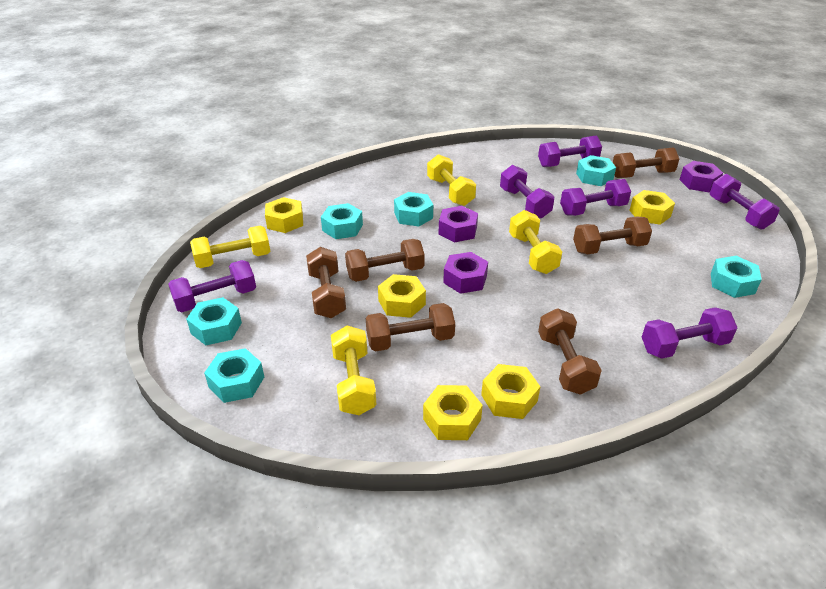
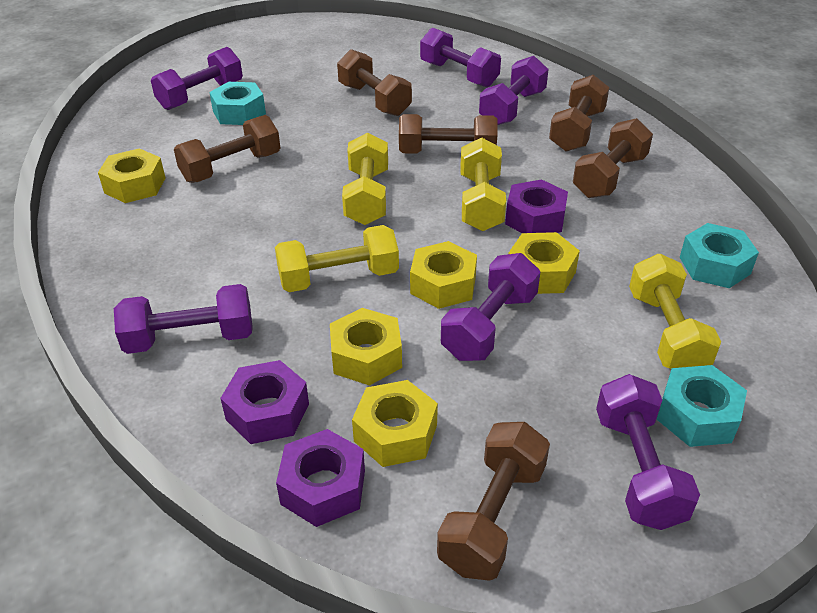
turquoise nut: [186,297,242,345] [204,348,264,403] [321,203,363,239] [394,192,433,227] [576,155,616,186] [711,256,762,298] = 6 -> [209,82,266,125] [656,365,747,447] [679,223,759,288] = 3

